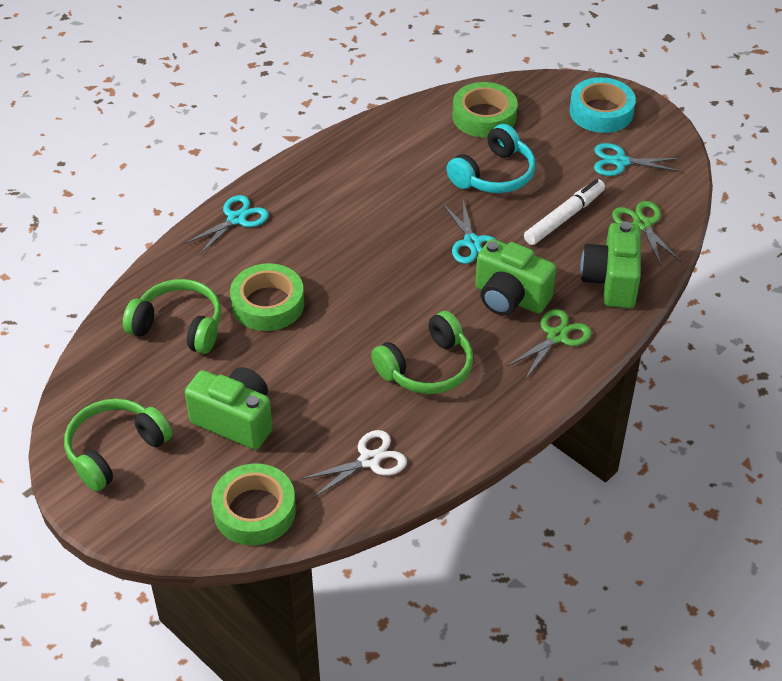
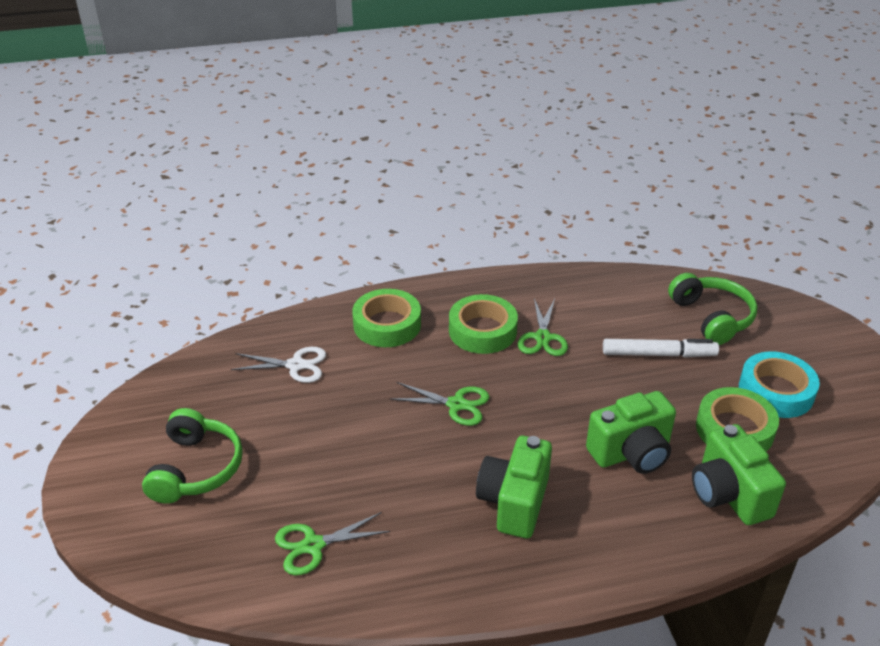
green headphones: [64,399,172,491] [123,279,221,354] [371,311,473,394] = 3 -> [142,408,243,504] [668,273,758,345] = 2
green scissors: [507,309,591,380] [612,201,681,265] = 2 -> [275,512,390,575] [390,382,490,426] [518,298,568,356] = 3
turquoise headphones: [446,124,535,193] = 1 -> none = 0
turquoise scissors: [183,195,269,255] [442,200,497,264] [594,143,681,176] = 3 -> none = 0

